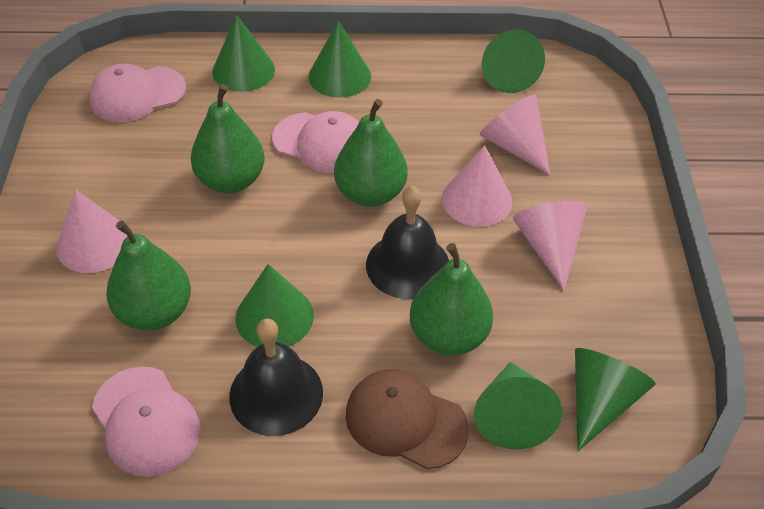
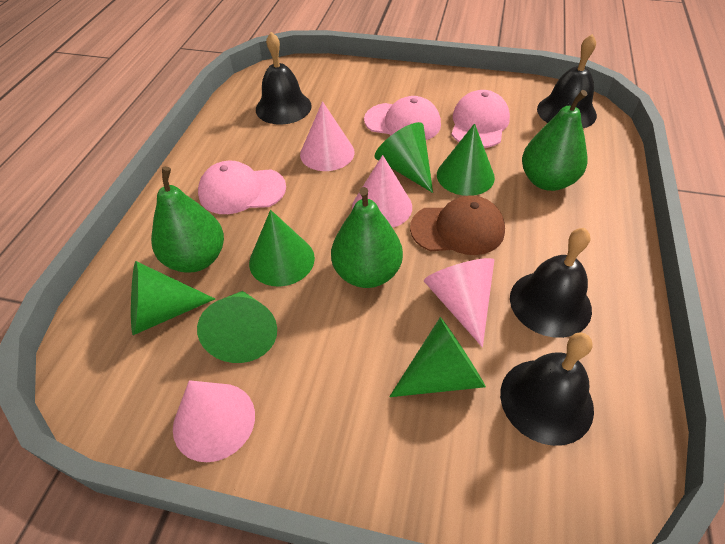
black bell: [229,318,323,436] [366,186,449,299] = 2 -> [256,32,312,125] [500,332,594,446] [510,228,592,338] [537,34,597,128] = 4
green pear: [106,220,191,331] [191,84,265,193] [334,99,408,207] [410,243,493,356] = 4 -> [151,166,224,273] [331,187,403,288] [522,90,588,191] = 3

